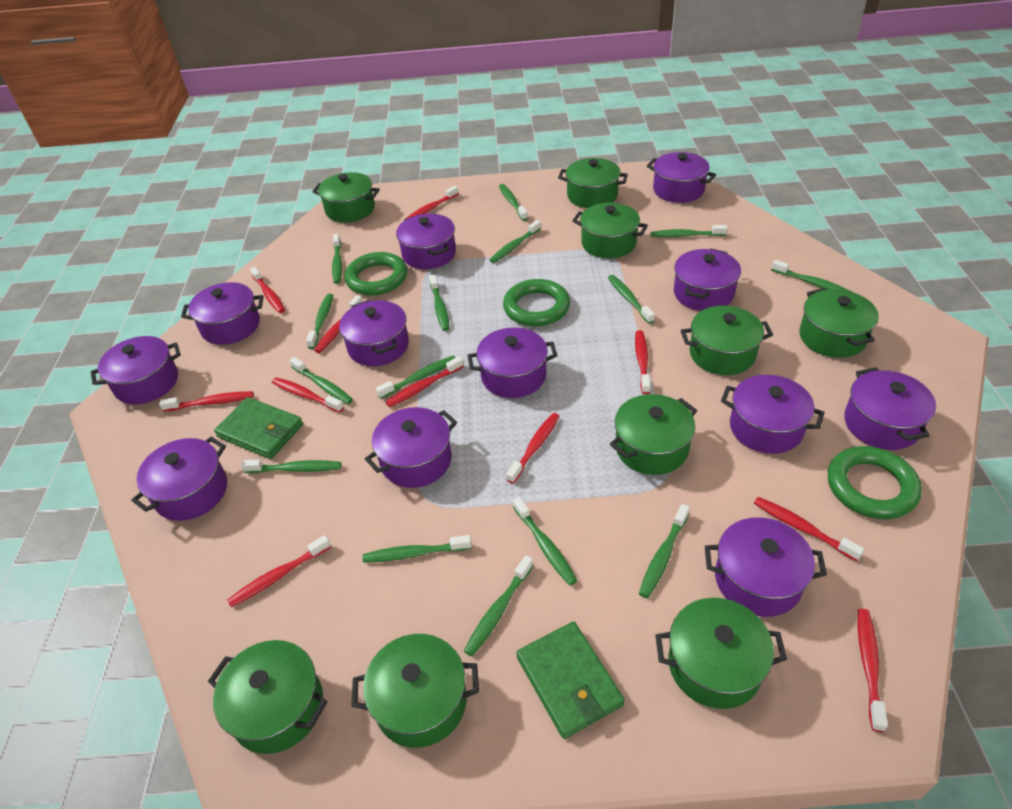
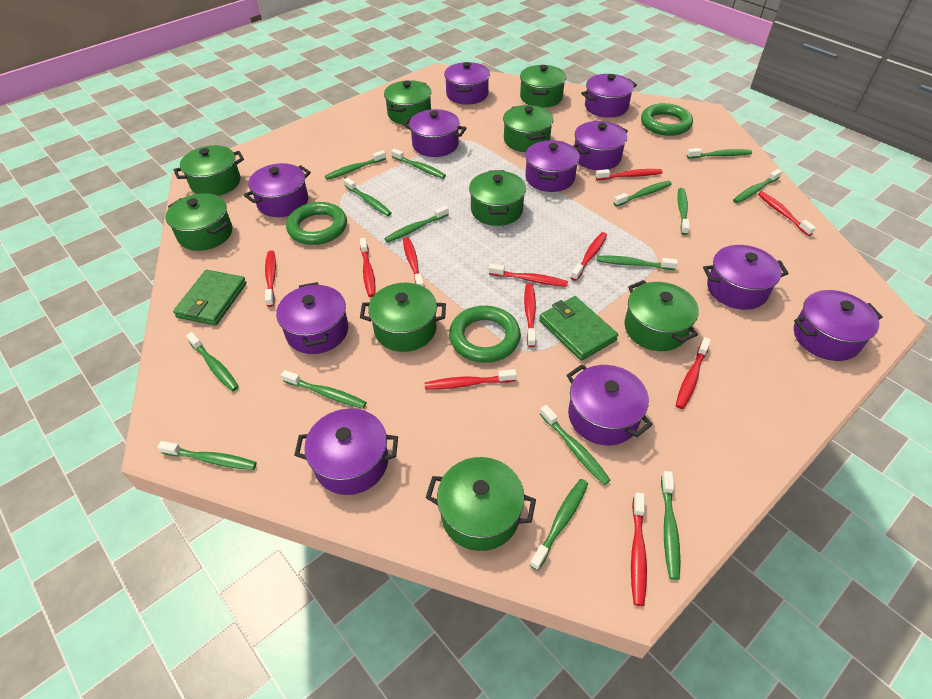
purple pot: [91,336,181,404] [131,436,227,521] [181,282,263,345] [339,300,409,366] [365,407,457,488] [396,214,456,269] [467,328,558,398] [647,152,716,203] [674,248,741,311] [705,517,827,617] [721,375,825,454] [844,368,936,450] = 12 -> [244,163,311,217] [276,282,348,354] [294,408,398,495] [403,109,466,157] [444,62,490,105] [525,140,580,192] [567,364,653,445] [573,121,628,170] [581,74,637,118] [703,245,789,310] [794,290,883,361] = 11

